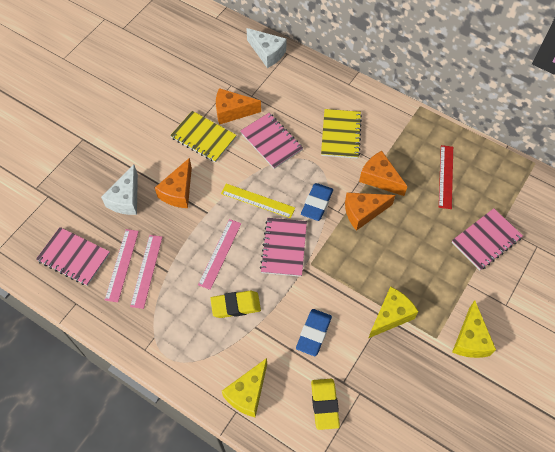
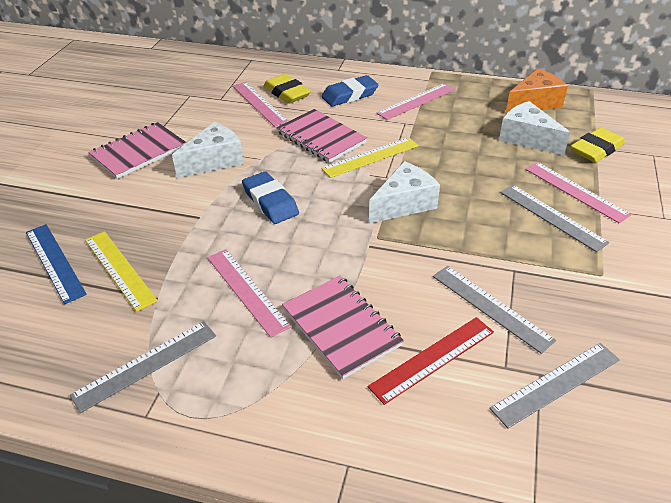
blue ruler: none = 0 -> [26,224,87,304] = 1
grey ruler: none = 0 -> [70,321,216,413] [433,266,556,354] [489,343,620,428] [500,185,610,252] = 4
orange cheese: [155,158,192,208] [216,88,261,125] [345,192,395,231] [359,151,408,196] = 4 -> [505,68,568,114] = 1
pink notebook: [36,227,110,286] [240,113,303,169] [260,218,307,277] [452,208,523,270] = 4 -> [88,122,186,179] [276,109,367,163] [282,276,404,379] = 3
pink ruler: [105,229,139,302] [130,235,162,309] [198,219,241,290] = 3 -> [207,249,291,338] [232,82,288,127] [376,83,455,120] [525,162,631,223] = 4
white cheese: [101,164,138,215] [246,28,286,68] = 2 -> [172,122,244,178] [369,161,440,224] [499,101,570,155] = 3
yellow cheese: [222,358,267,417] [369,286,419,338] [452,300,496,358] = 3 -> none = 0
yellow notebook: [170,111,237,163] [321,109,362,159] = 2 -> none = 0
yellow ruler: [221,184,295,218] = 1 -> [85,231,158,312] [321,137,419,178] = 2

